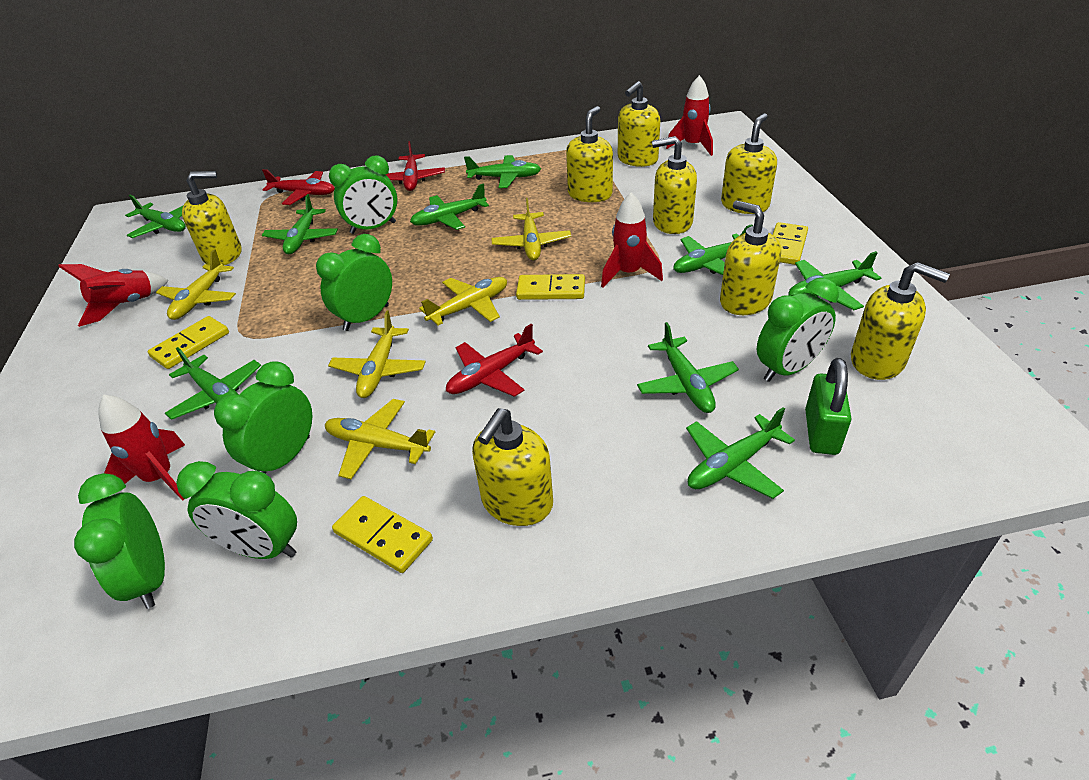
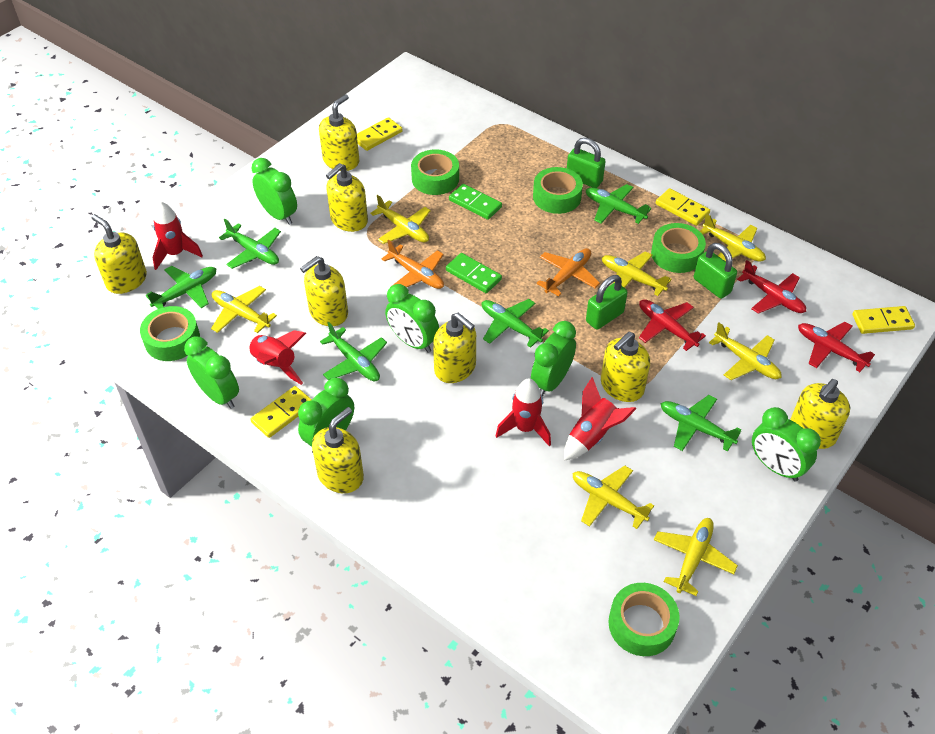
green domino: none = 0 -> [446,253,502,293] [449,184,502,220] = 2
green padlock: [805,358,851,455] = 1 -> [567,138,606,188] [586,275,628,330] [694,243,737,299] = 3
green plane: [125,195,186,238] [165,347,261,420] [262,194,338,254] [410,183,489,230] [464,155,541,188] [637,322,739,413] [673,224,753,275] [686,407,795,499] [789,251,881,310] = 9 -> [146,266,216,309] [219,219,281,269] [320,322,387,381] [482,299,549,348] [586,184,651,224] [661,395,741,452] = 6
green tape: none = 0 -> [140,306,200,361] [411,149,459,195] [533,167,583,214] [608,583,680,656] [651,223,706,273] = 5
orange plane: none = 0 -> [381,240,444,289] [536,248,600,296] = 2
yellow plane: [156,249,236,320] [325,399,435,479] [328,310,426,398] [419,277,507,326] [491,198,571,260] = 5 -> [211,286,277,333] [370,195,431,244] [573,466,654,529] [602,251,672,296] [654,518,738,596] [700,214,766,262] [709,323,782,380] = 7

